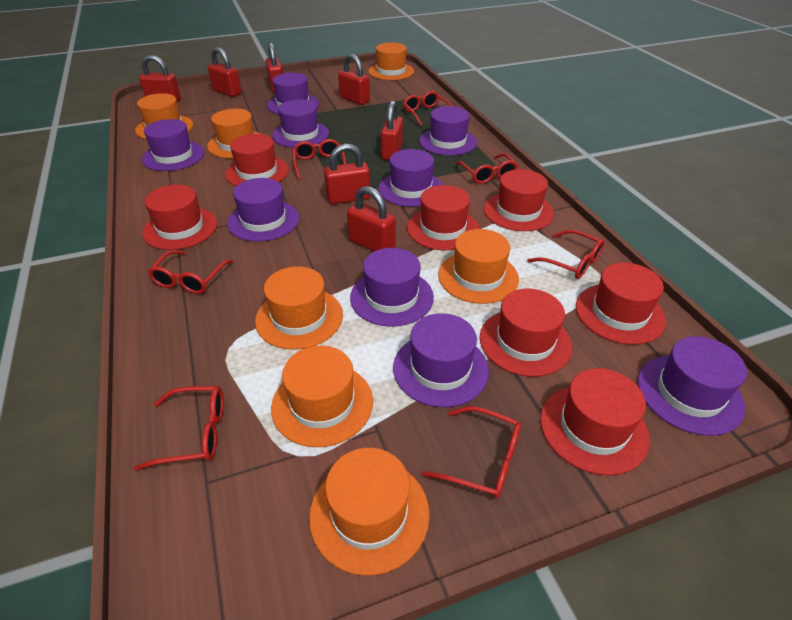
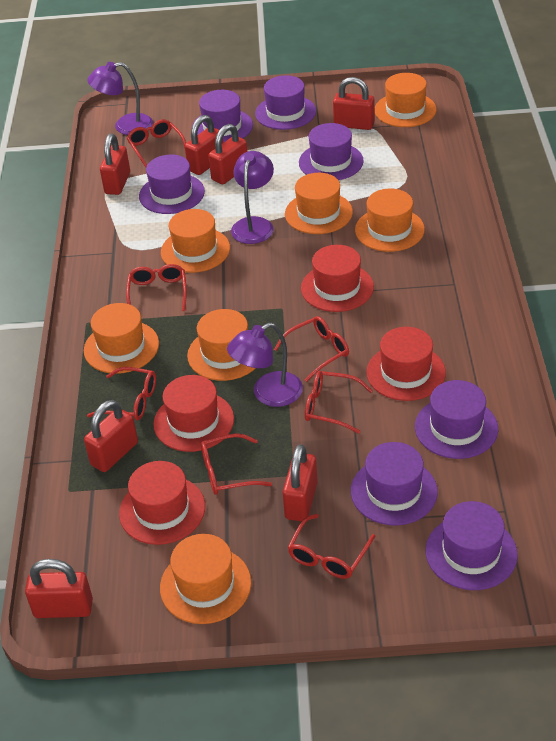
purple hat: [142,119,205,171] [227,178,299,242] [267,73,319,115] [272,100,329,148] [350,248,434,327] [379,149,443,207] [393,313,489,407] [419,106,477,156] [638,336,747,436] = 9 -> [139,155,205,214] [192,90,253,143] [255,75,316,130] [299,123,364,180] [351,442,438,525] [415,380,498,459] [425,501,518,590] = 7
purple lamp: none = 0 -> [87,62,153,135] [227,323,303,407] [231,151,274,244] = 3
red hat: [142,185,217,250] [225,134,289,186] [407,185,479,250] [480,289,572,377] [484,169,554,231] [540,368,650,475] [576,262,666,345] = 7 -> [119,461,205,545] [153,375,234,452] [301,245,374,312] [366,327,446,401] = 4

